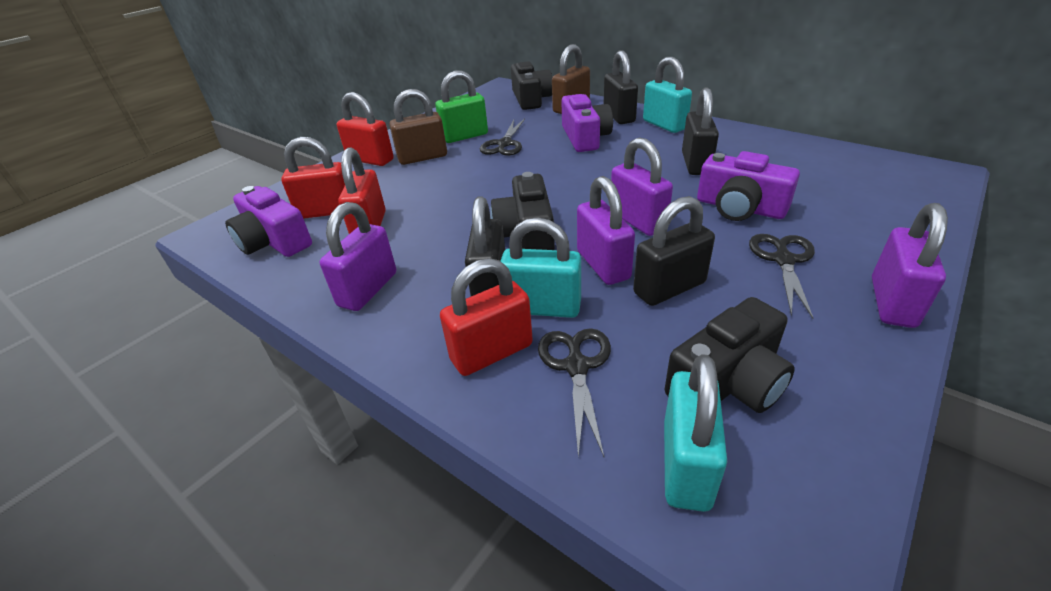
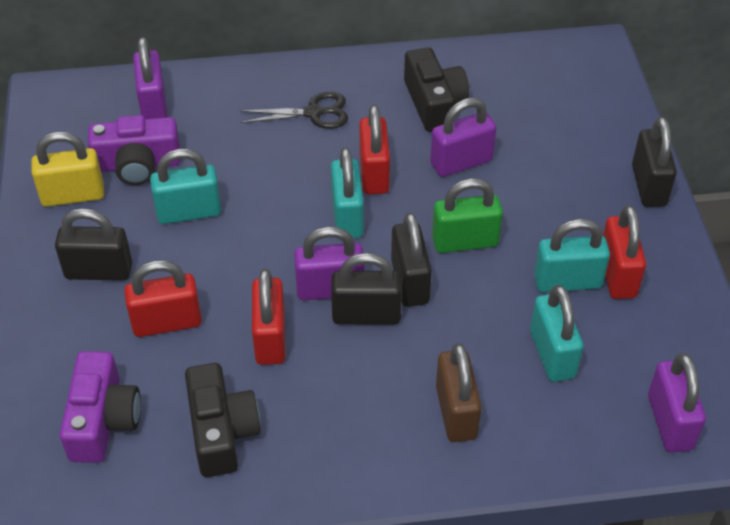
black camera: [490,172,555,250] [511,61,552,110] [665,297,795,413] = 3 -> [185,363,261,477] [404,47,469,132] = 2
black scissors: [480,119,525,156] [538,328,611,457] [749,234,815,319] = 3 -> [240,92,348,129] = 1
brown padlock: [389,89,447,165] [552,44,590,114] = 2 -> [436,343,482,442] = 1
purple camera: [225,186,312,257] [562,94,613,152] [697,151,800,221] = 3 -> [60,351,141,463] [88,115,181,185] = 2
turquoise padlock: [501,217,581,318] [643,57,692,133] [664,354,727,512] = 3 -> [150,149,221,224] [331,147,364,238] [530,285,583,382] [534,219,610,292] = 4
yellow padlock: none = 0 -> [31,132,104,207] = 1

